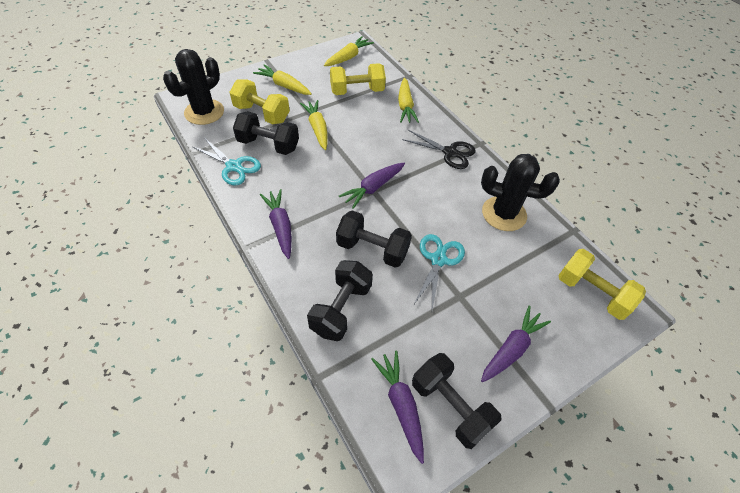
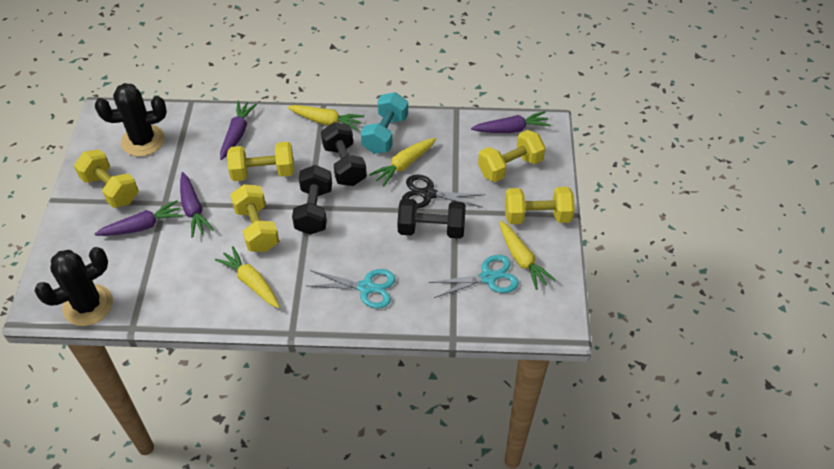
black dumbbell: [233,111,299,155] [307,260,373,341] [336,210,412,268] [412,353,502,449] = 4 -> [292,165,332,235] [321,122,367,186] [397,199,466,239] = 3
turquoise dumbbell: none = 0 -> [361,92,408,154] = 1
yellow dumbbell: [230,79,290,124] [330,63,386,95] [558,249,646,320] = 3 -> [74,149,139,208] [227,142,294,181] [230,184,279,252] [478,130,546,182] [505,187,575,224] = 5

